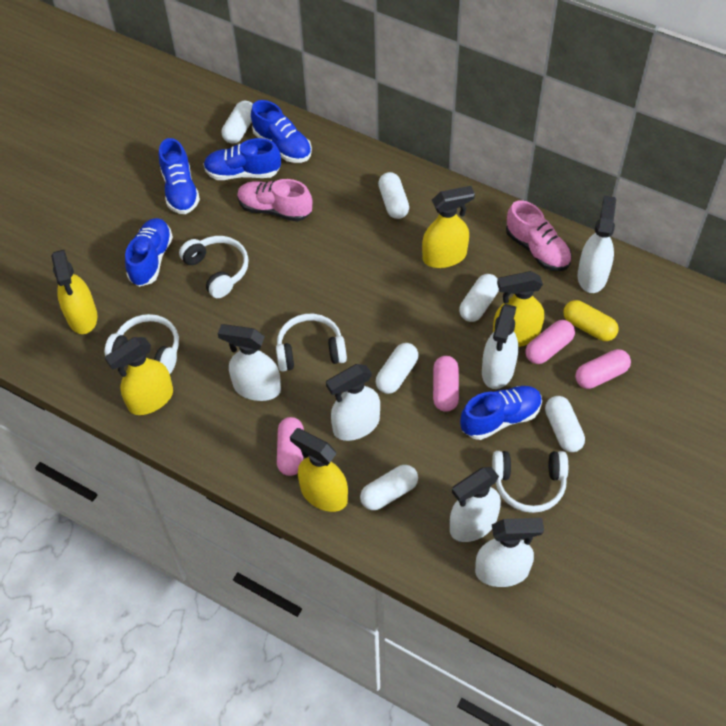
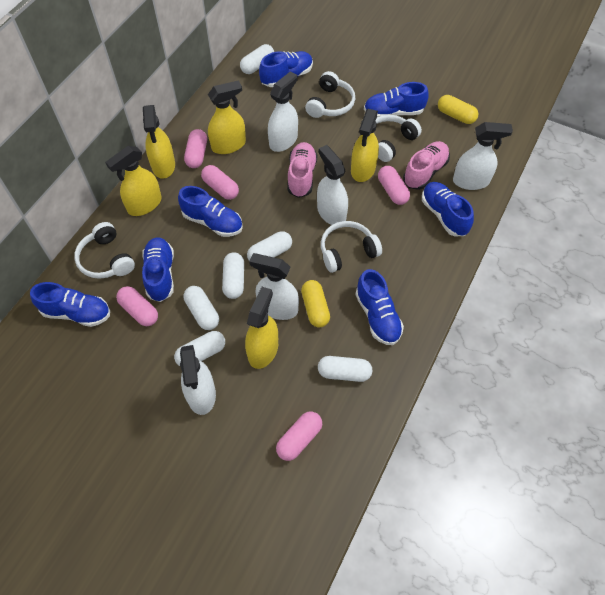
blue shoe: [125,218,173,287] [159,138,200,214] [204,138,281,180] [251,100,312,163] [460,386,542,440] = 5 -> [30,282,110,327] [142,237,174,302] [178,186,243,237] [259,51,313,87] [355,269,404,345] [364,82,429,117] [422,182,474,236] = 7
pink capsule: [277,417,304,476] [433,356,459,412] [526,320,575,364] [575,349,631,389] = 4 -> [116,286,158,326] [184,129,207,168] [201,165,239,200] [276,412,322,461] [378,166,410,205] = 5
white spray bottle: [218,324,281,401] [326,364,380,441] [450,467,501,542] [475,518,544,587] [482,304,518,389] [578,195,616,293] = 6 -> [180,345,216,415] [249,253,299,320] [268,72,298,152] [317,145,348,225] [453,122,513,190] = 5
yellow capsule: [563,300,619,341] = 1 -> [301,280,330,327] [438,95,478,124] = 2

